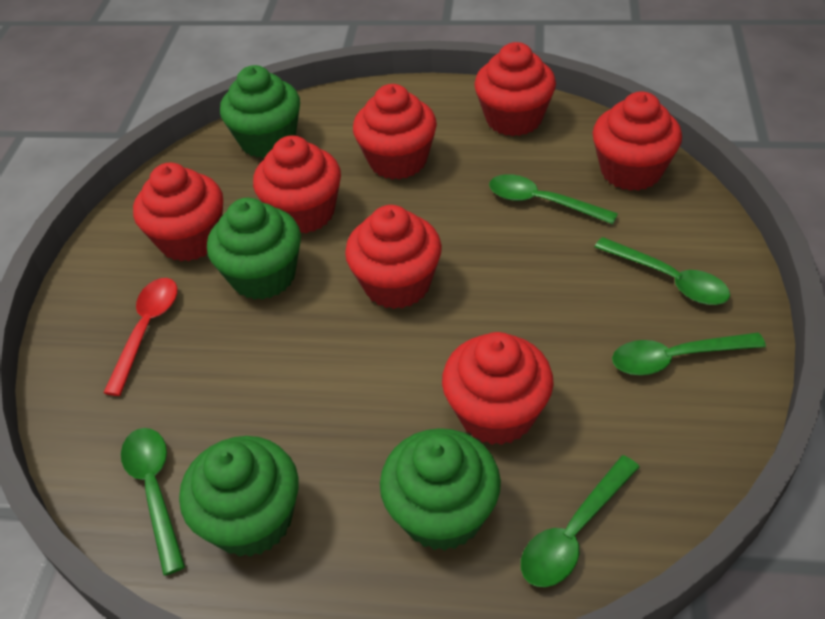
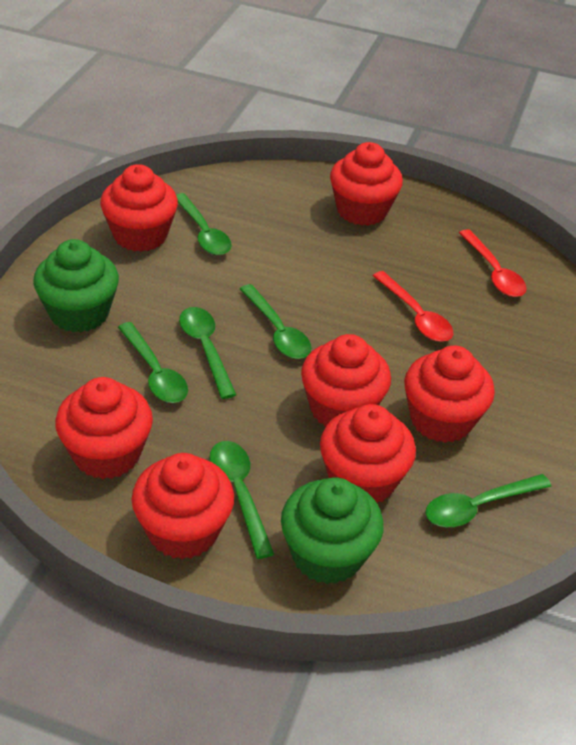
green cupcake: [179,436,299,557] [207,198,301,300] [220,65,300,158] [380,428,501,551] = 4 -> [33,239,119,333] [281,477,384,584] = 2
green spoon: [121,428,185,576] [489,174,618,224] [521,455,639,587] [595,237,730,305] [612,333,766,375] = 5 -> [118,322,188,403] [176,193,232,255] [179,307,237,399] [210,441,274,559] [240,284,312,359] [425,474,551,527] = 6
red spoon: [103,278,177,396] = 1 -> [373,271,453,342] [459,229,527,297] = 2

